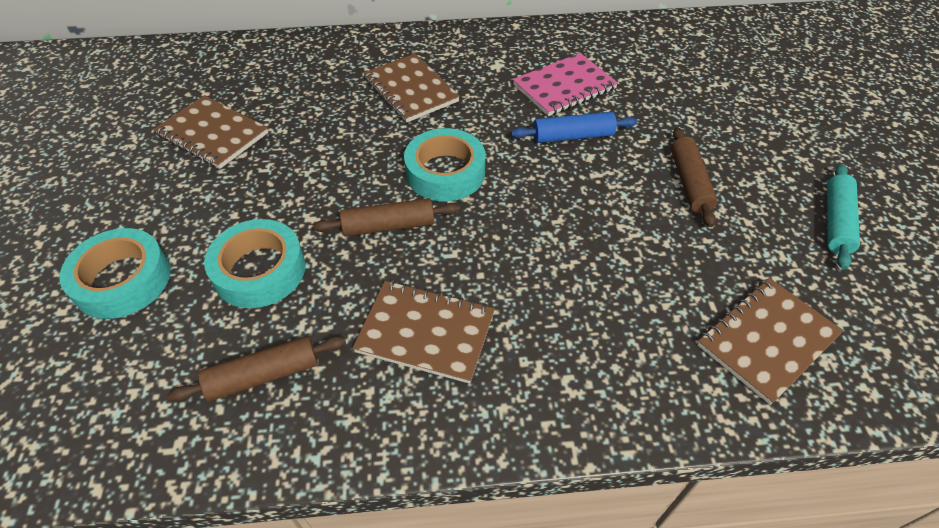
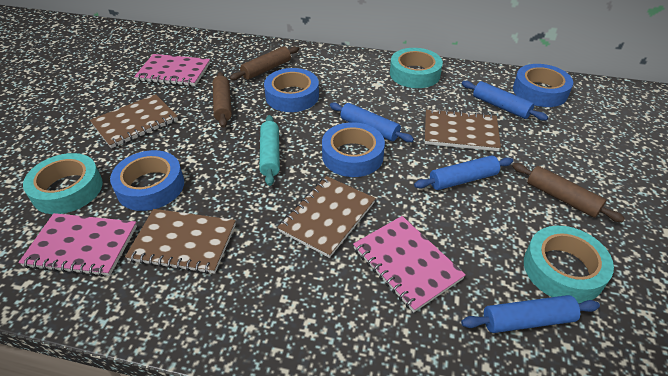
blue rolling pin: [511,112,637,143] = 1 -> [330,102,414,142] [414,155,513,190] [461,295,600,333] [462,81,548,121] = 4
blue tape: none = 0 -> [110,150,184,211] [264,68,319,112] [322,122,385,177] [513,64,573,107] = 4
pink notebook: [513,53,618,116] = 1 -> [18,213,137,277] [134,54,210,86] [353,216,466,312] = 3

